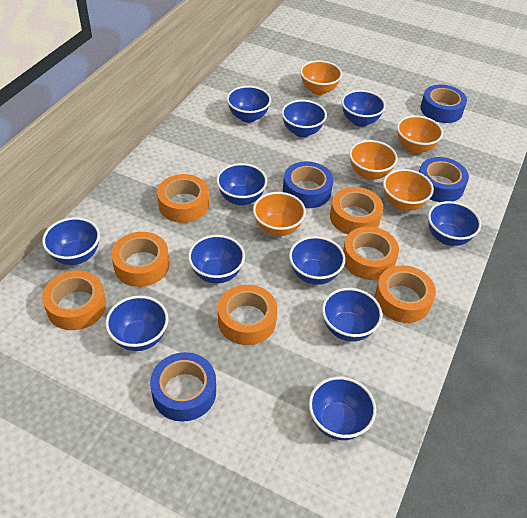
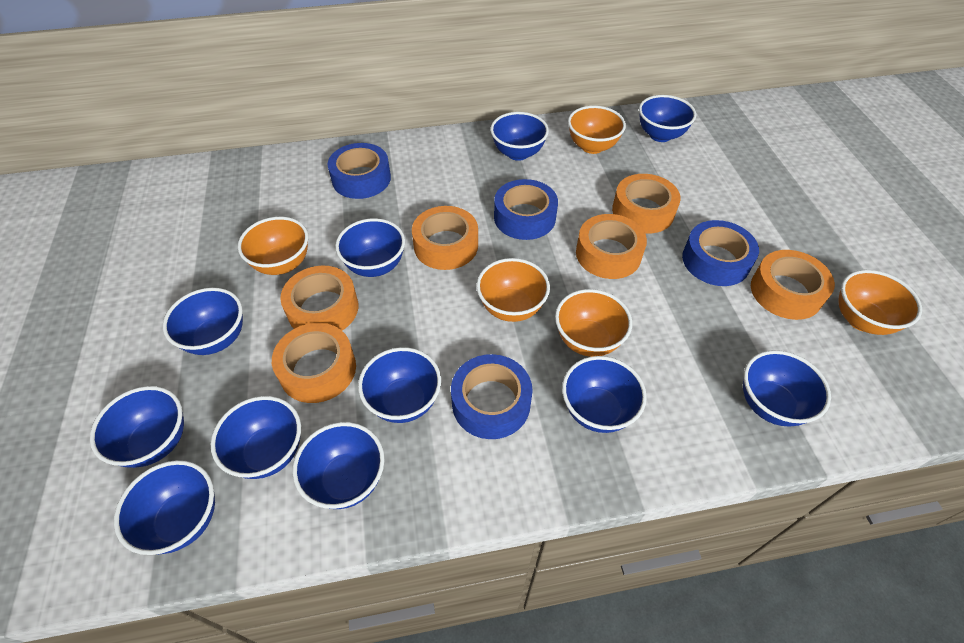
orange tape: [42,270,106,330] [111,232,169,287] [157,174,209,223] [218,285,277,345] [330,187,383,234] [343,227,399,280] [375,265,436,323] = 7 -> [272,323,356,403] [280,266,359,330] [412,206,478,270] [576,214,647,279] [612,174,681,233] [751,250,835,320] = 6

